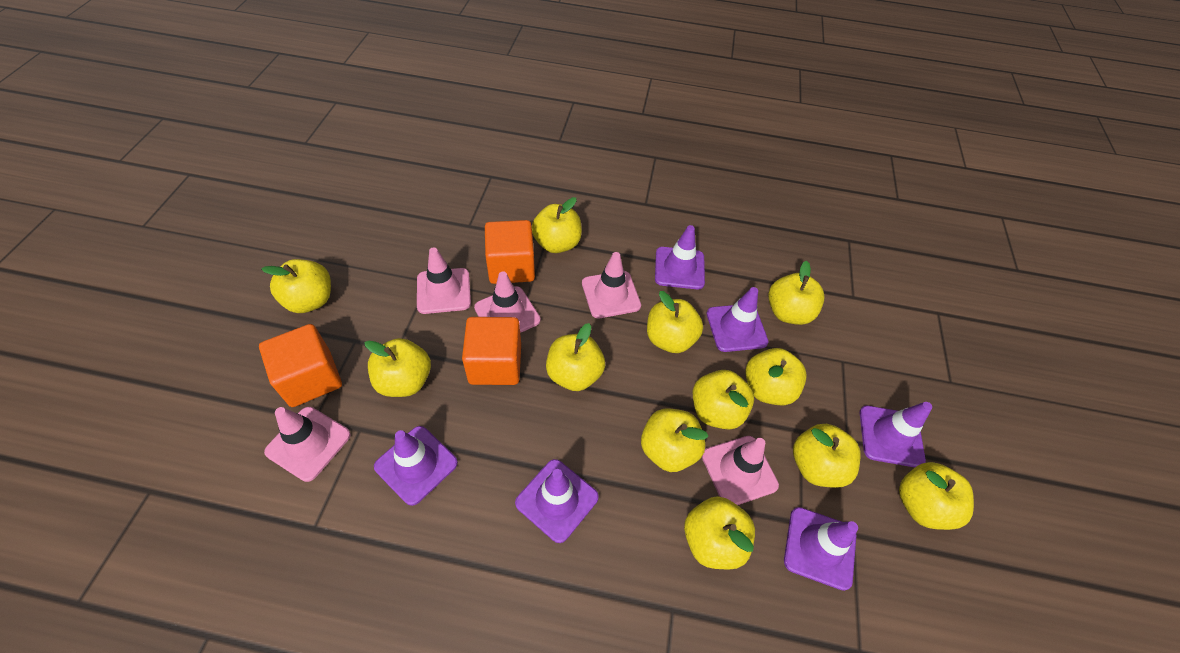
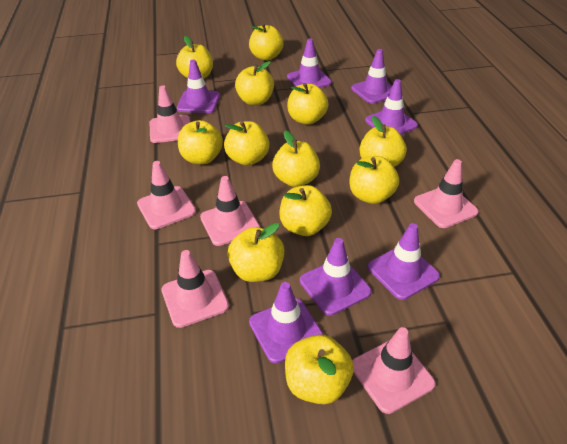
orange cube: [259,324,342,407] [462,317,521,385] [485,220,535,284] = 3 -> none = 0
pink traffic cone: [264,407,351,482] [417,247,471,314] [474,271,541,333] [582,252,641,318] [702,436,779,505] = 5 -> [137,161,196,229] [150,85,190,143] [161,250,229,328] [200,176,260,246] [352,327,435,414] [414,159,479,228] = 6
purple traffic cone: [374,426,458,506] [515,459,599,543] [655,225,705,289] [707,287,769,352] [784,507,858,591] [860,402,932,467] = 6 -> [177,60,220,113] [249,282,324,364] [287,39,332,88] [300,238,372,316] [351,49,392,104] [365,79,418,135] [368,223,440,300] = 7

